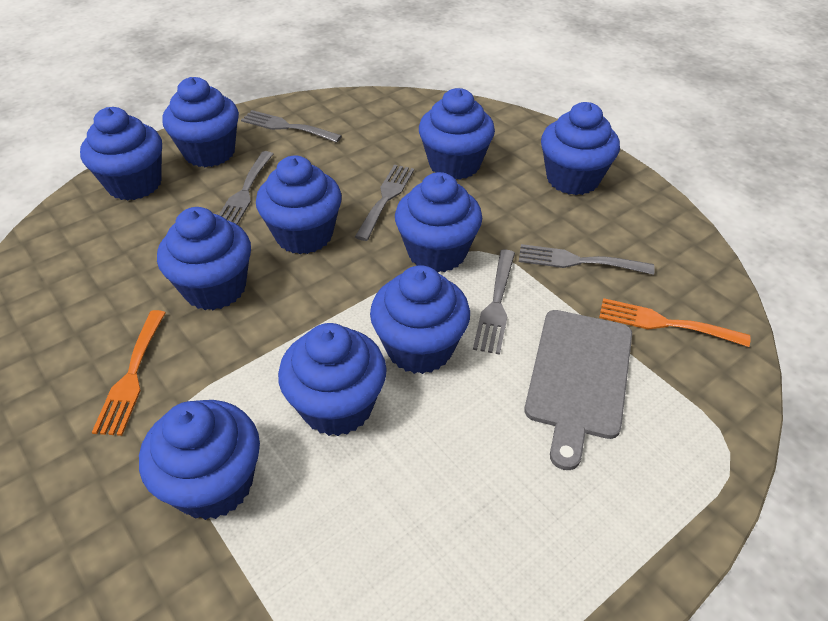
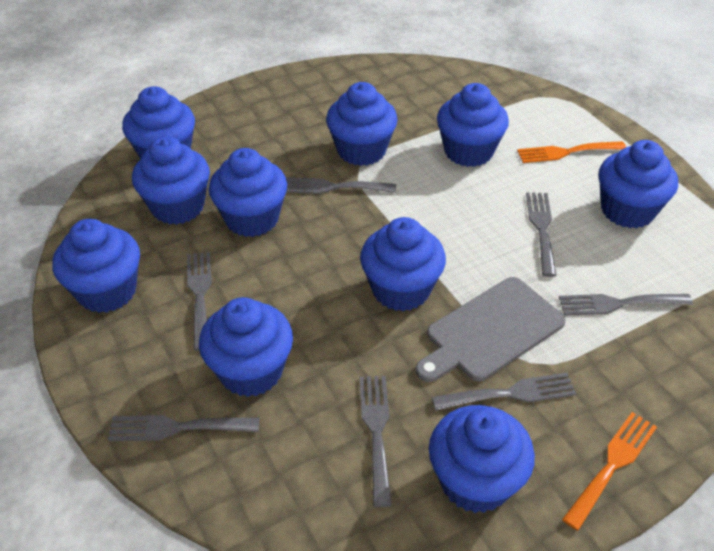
grey fork: [219,151,273,225] [241,110,342,143] [355,165,414,241] [473,250,515,355] [519,244,655,275] = 5 -> [108,415,260,441] [187,252,212,350] [286,177,396,194] [360,376,392,507] [432,373,576,411] [526,192,557,277] [559,294,693,316] = 7

